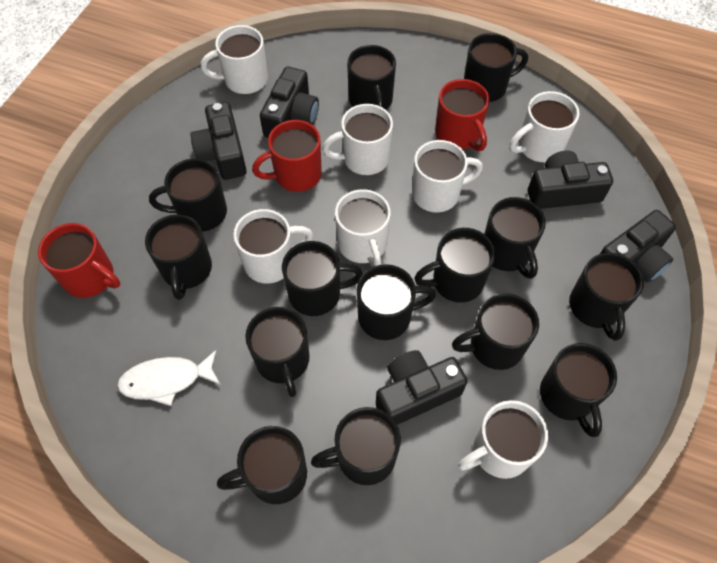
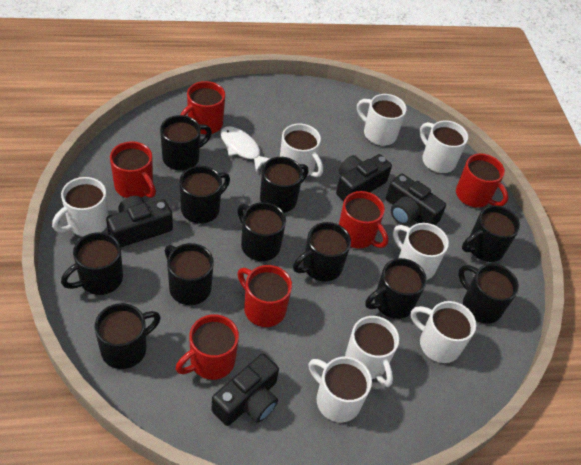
black camera: [190,102,247,180] [260,66,319,138] [376,350,468,425] [528,151,613,209] [600,210,676,283] = 5 -> [106,196,173,247] [211,354,279,426] [336,154,392,201] [386,173,446,226] = 4
black mug: [145,214,212,300] [149,159,227,232] [217,426,307,504] [245,307,309,397] [282,241,363,316] [311,407,401,485] [347,45,396,110] [357,264,436,340] [414,228,495,303] [452,293,539,370] [464,33,528,102] [484,197,546,279] [540,343,617,437] [569,253,644,341] = 14 -> [61,232,123,295] [94,303,161,369] [160,115,212,171] [165,243,214,305] [180,166,230,224] [237,202,286,261] [260,157,309,213] [293,222,351,281] [365,258,427,319] [458,264,519,324] [462,205,520,262] = 11
red mug: [38,223,120,298] [252,120,322,192] [435,79,490,151] = 3 -> [110,141,156,198] [175,314,239,380] [180,81,225,134] [237,265,292,327] [339,191,388,248] [456,154,508,208] = 6
white mug: [201,25,268,94] [233,209,313,284] [322,104,393,175] [335,189,391,267] [412,140,483,213] [458,400,548,479] [510,91,580,162] = 7 -> [52,177,109,236] [280,123,323,177] [309,357,372,422] [345,316,399,387] [357,94,407,146] [393,223,449,280] [410,301,476,363] [420,120,468,173] = 8

